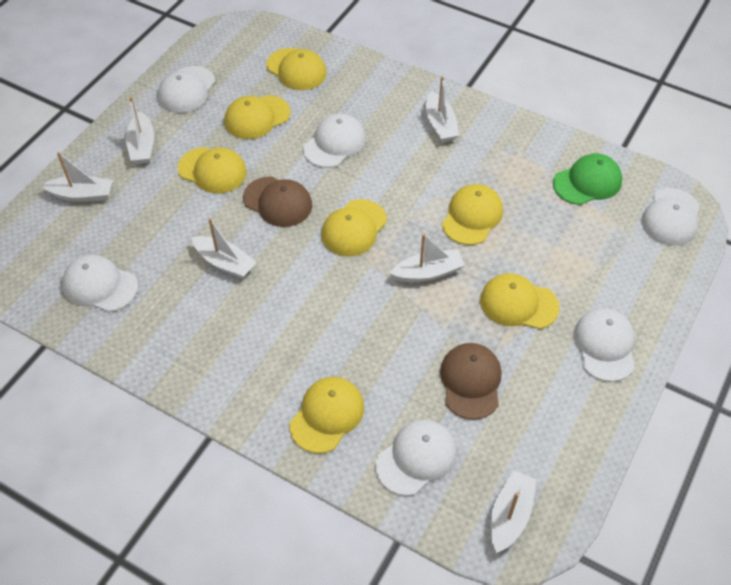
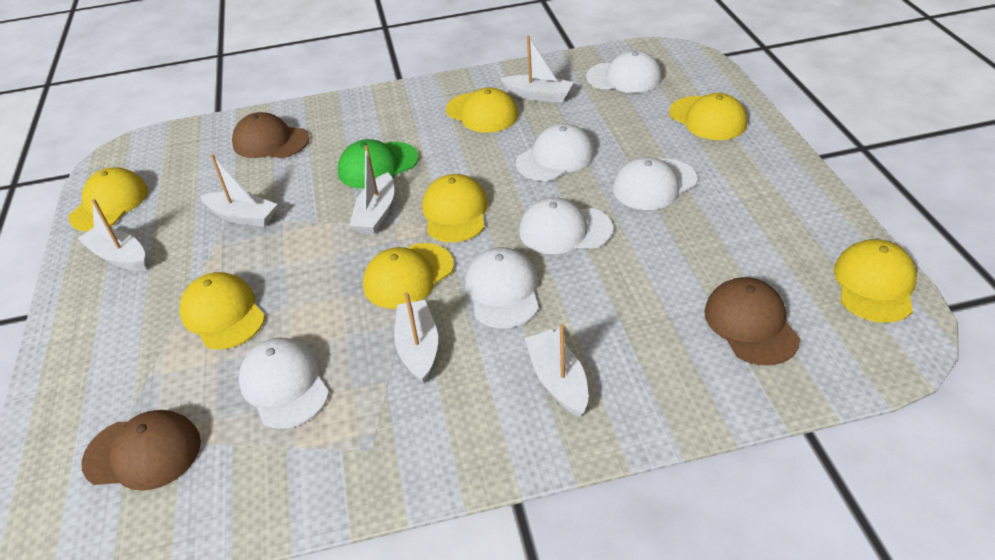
brown cap: [243,177,312,227] [440,343,502,420] = 2 -> [81,410,201,491] [232,112,309,158] [704,277,800,366] = 3

